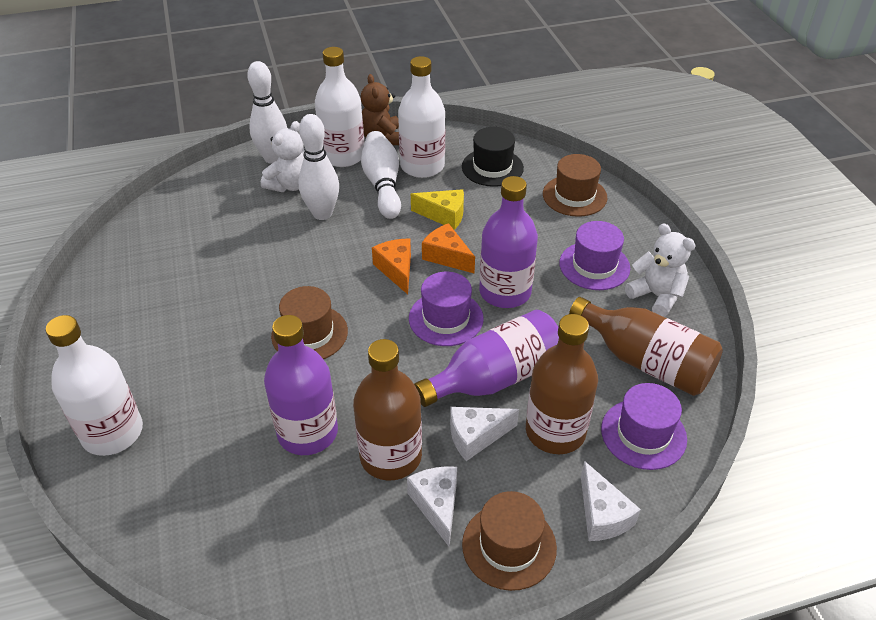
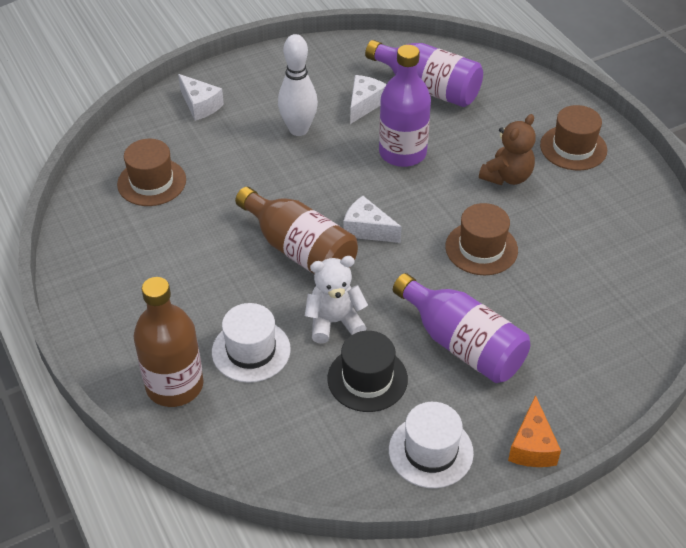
brown bottle: [353,339,422,481] [526,314,598,454] [569,297,723,396] = 3 -> [134,277,204,407] [235,187,358,274] = 2
orange cheese: [372,239,411,294] [422,223,475,273] = 2 -> [508,395,561,467] = 1
purple hat: [409,272,484,346] [559,221,630,290] [601,383,687,470] = 3 -> none = 0
white bottle: [45,315,143,456] [315,47,364,167] [398,56,445,178] = 3 -> none = 0
white bowling pin: [247,61,287,164] [299,114,339,220] [361,131,401,219] = 3 -> [278,34,318,136] = 1
white hat: none = 0 -> [212,303,291,383] [389,402,474,488] = 2
white teddy bear: [261,121,305,192] [625,223,696,317] = 2 -> [305,256,368,343] = 1
yellow cheese: [411,189,464,230] = 1 -> none = 0

